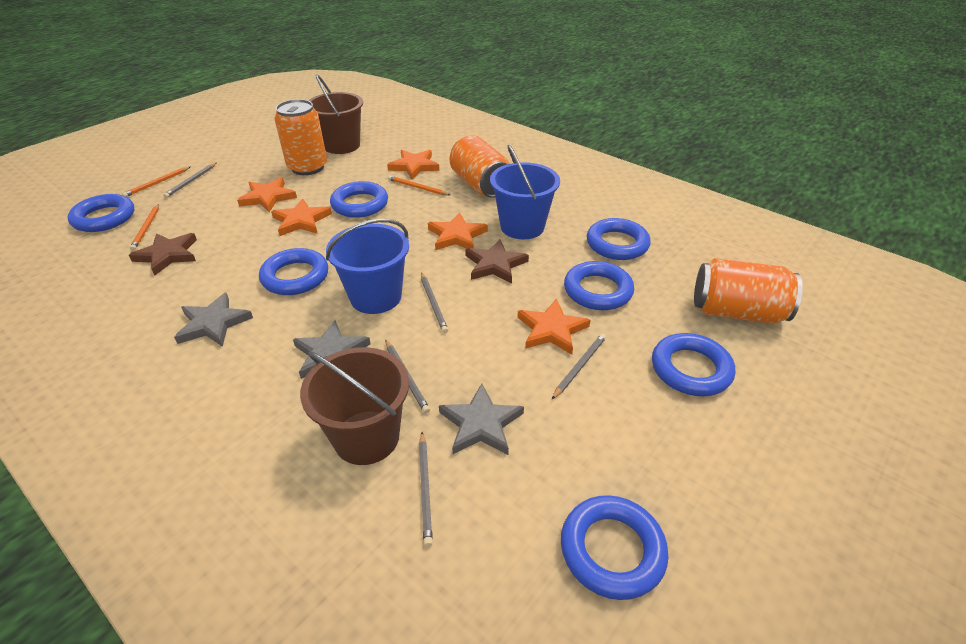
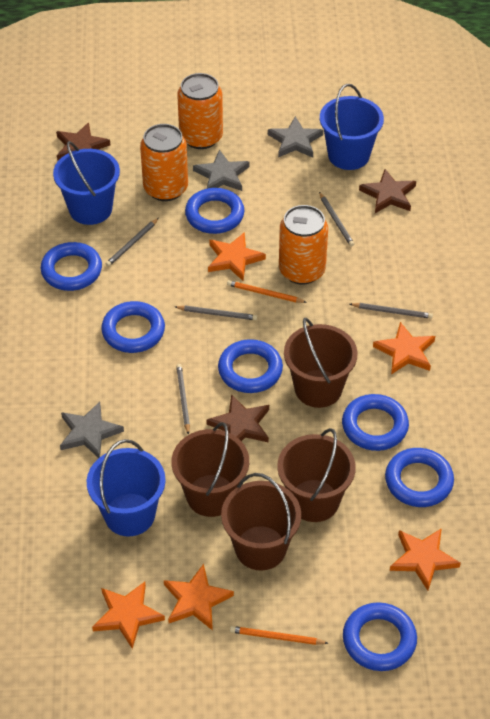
blue bucket: [326,219,409,314] [490,145,560,239] = 2 -> [53,141,120,225] [87,439,166,537] [320,84,384,170] = 3
brown bucket: [300,347,409,465] [308,75,363,154] = 2 -> [172,422,249,517] [221,473,301,570] [277,428,356,522] [284,318,358,408] = 4
brown star: [129,233,197,275] [465,239,529,284] = 2 -> [56,122,110,161] [206,394,269,443] [359,169,416,213] = 3
orange pencil: [122,167,190,197] [130,204,159,251] [388,175,450,195] = 3 -> [227,280,307,303] [230,626,328,645] = 2

